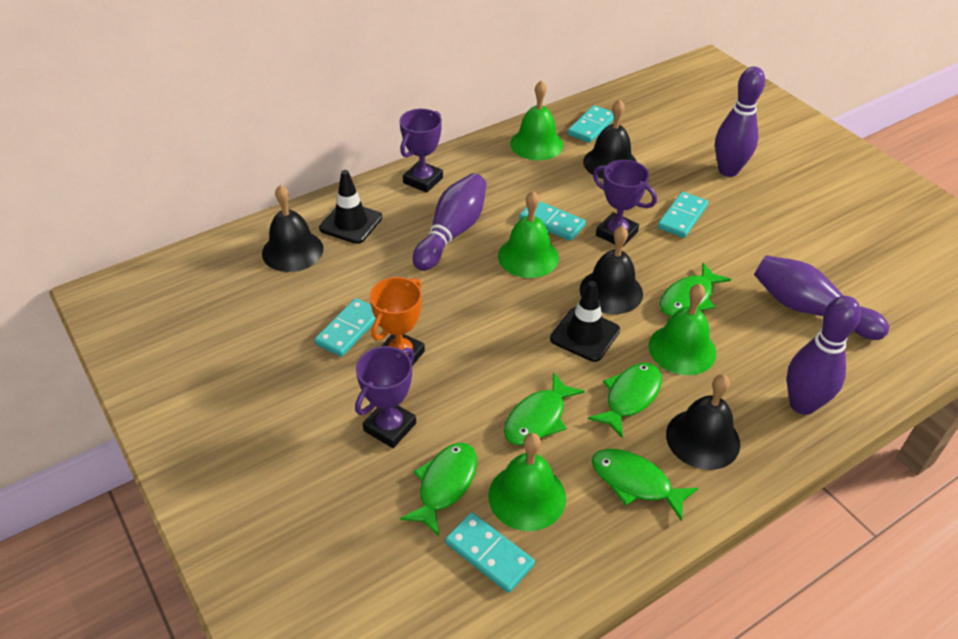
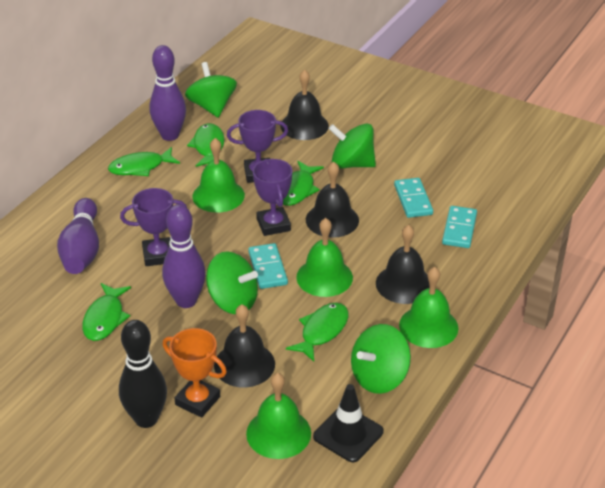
black bowling pin: none = 0 -> [119,320,167,428] = 1
black traffic cone: [319,170,382,244] [550,281,620,362] = 2 -> [313,384,384,462] = 1
green spinning top: none = 0 -> [185,62,237,118] [206,251,258,314] [329,124,376,169] [351,324,411,394] = 4
purple bowling pin: [413,173,487,271] [715,66,765,177] [754,255,889,340] [787,296,861,415] = 4 -> [57,198,99,274] [150,45,186,141] [162,204,206,308] = 3
turquoise domino: [314,298,376,357] [445,513,535,593] [519,201,586,241] [568,105,614,143] [657,192,708,238] = 5 -> [248,243,288,289] [394,178,433,218] [442,206,477,248] = 3

